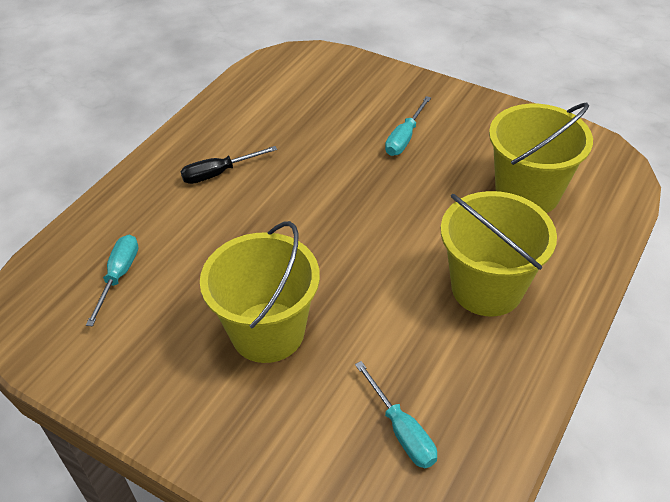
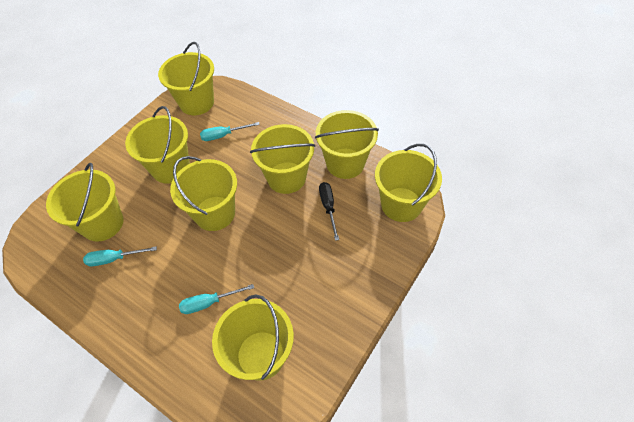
yellow bucket: [200,221,320,363] [441,191,557,317] [489,103,593,213] = 3 -> [46,163,124,242] [125,106,190,184] [158,42,214,115] [170,156,237,231] [212,295,294,380] [250,124,315,194] [315,110,379,179] [375,144,442,222] = 8

